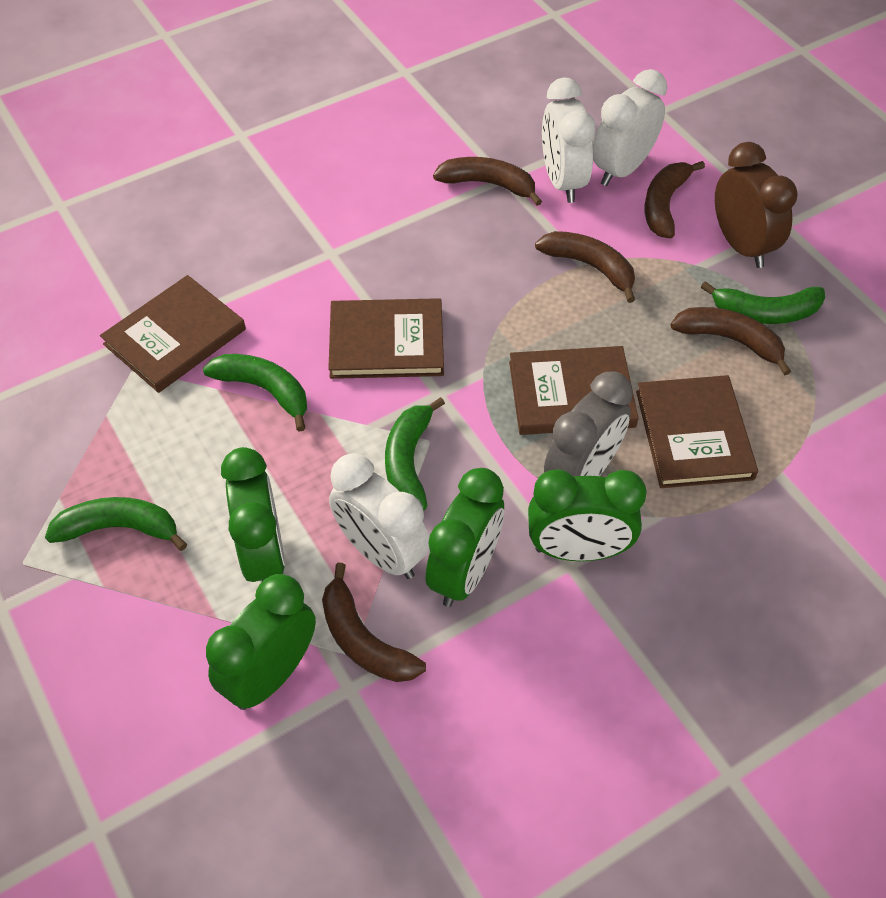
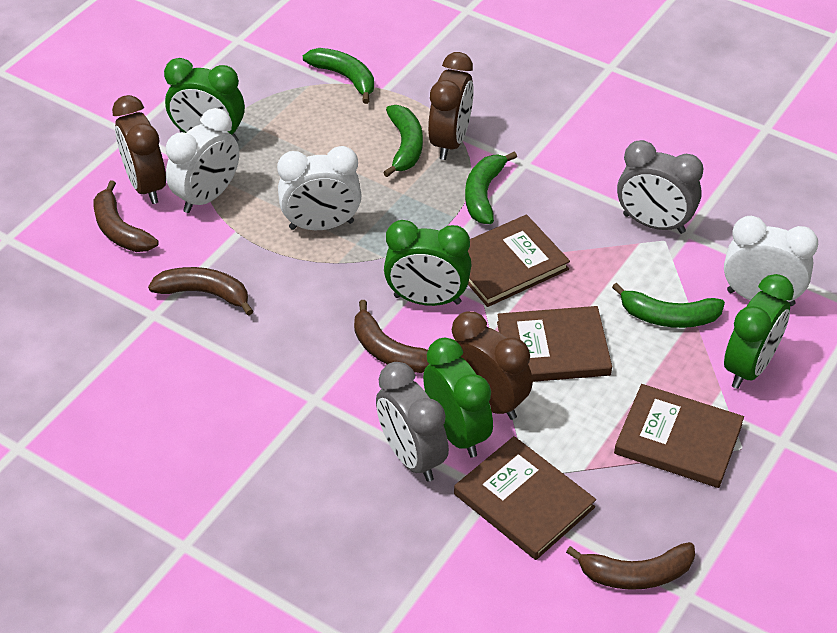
brown banana: [322,563,426,682] [433,157,542,206] [535,231,635,303] [644,161,705,238] [670,307,791,376] = 5 -> [93,180,158,252] [148,267,253,316] [354,300,429,373] [566,542,695,590] = 4
brown clock: [715,142,798,268] = 1 -> [112,95,166,204] [428,52,474,160] [452,311,533,420] = 3
grey clock: [544,371,633,477] = 1 -> [376,362,449,482] [617,140,703,234] = 2

